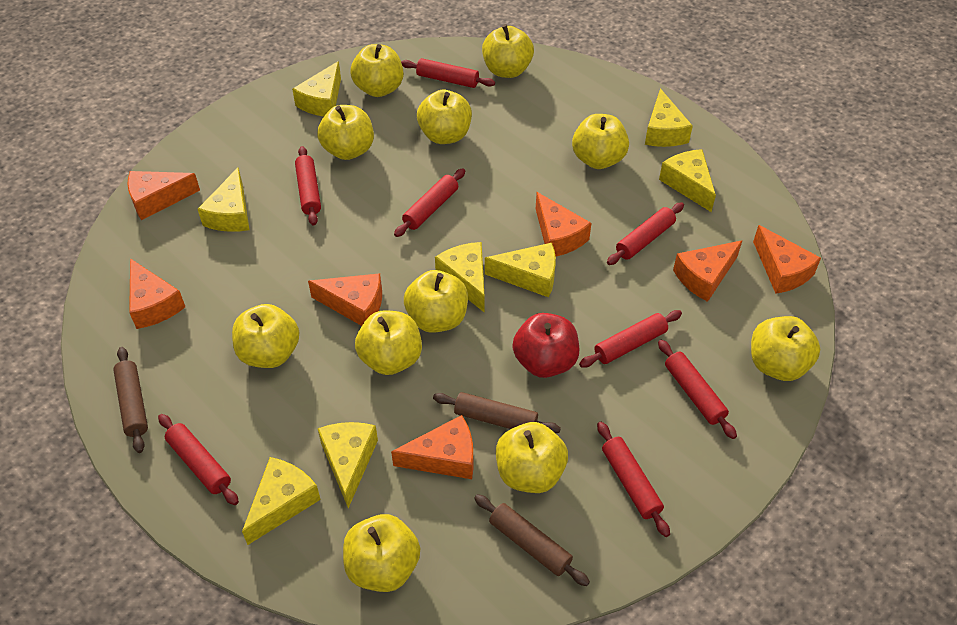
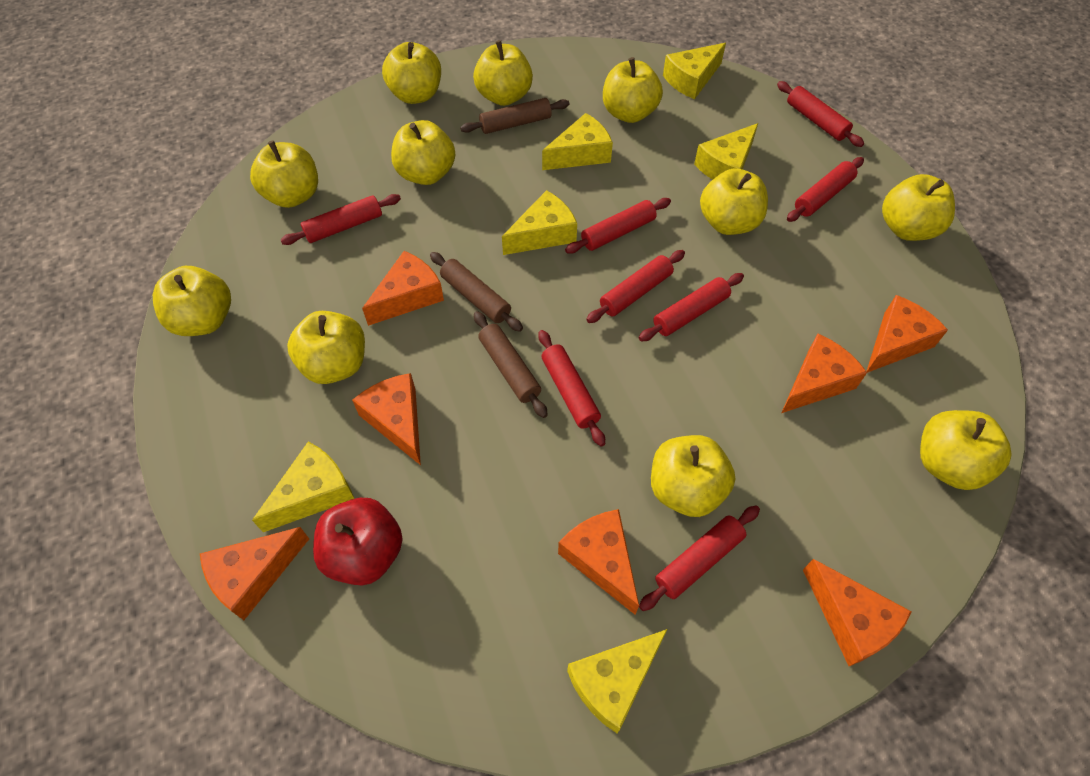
yellow cheese: [198,167,250,232] [242,457,321,545] [292,61,341,117] [318,422,378,508] [435,242,485,312] [485,243,556,297] [645,88,693,147] [659,149,716,212] = 8 -> [252,442,354,532] [502,190,577,255] [542,113,613,170] [567,629,667,733] [663,43,726,99] [694,123,758,180] = 6

